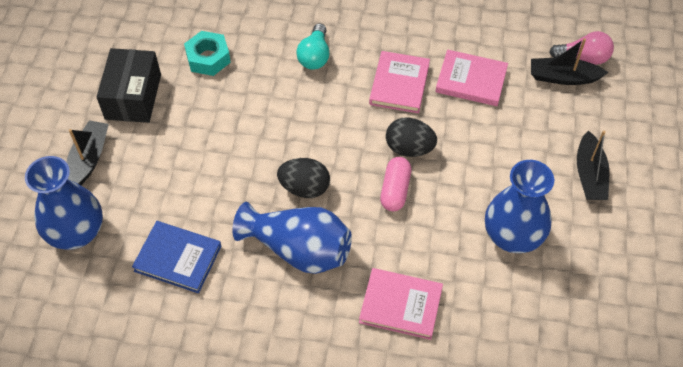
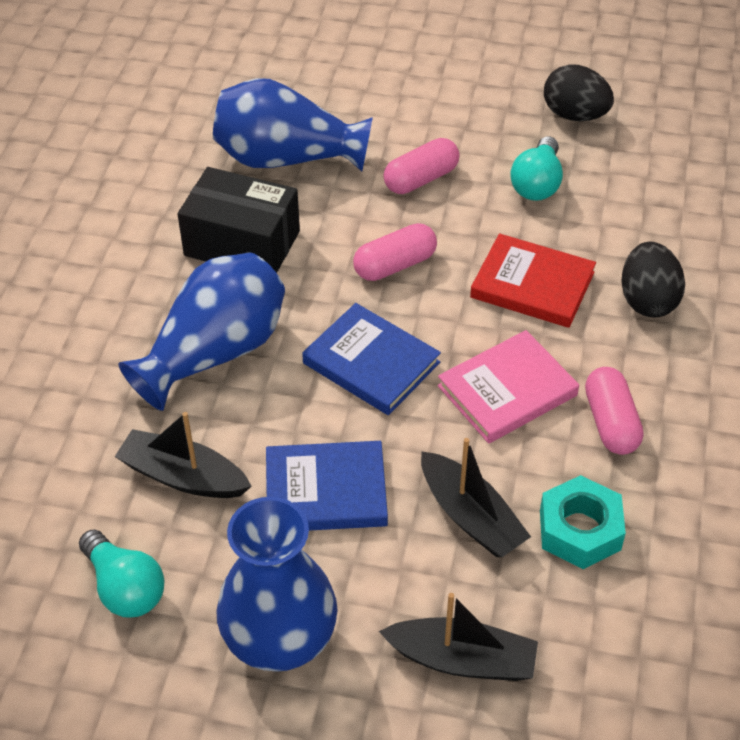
blue book: [132,221,221,293] = 1 -> [266,441,388,531] [302,303,441,415] = 2
pink book: [359,268,443,340] [369,51,430,113] [435,50,508,106] = 3 -> [438,330,579,443] = 1
pink capsule: [380,157,411,211] = 1 -> [353,223,437,281] [383,138,460,194] [585,367,643,455] = 3
pink light bulb: [549,31,614,65] = 1 -> none = 0
red book: none = 0 -> [470,234,596,328] = 1
turquoise light bulb: [296,23,330,70] = 1 -> [79,529,164,618] [510,136,563,201] = 2

